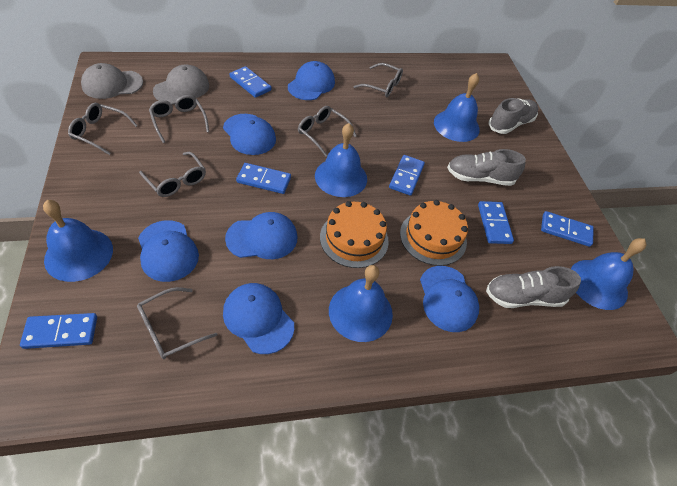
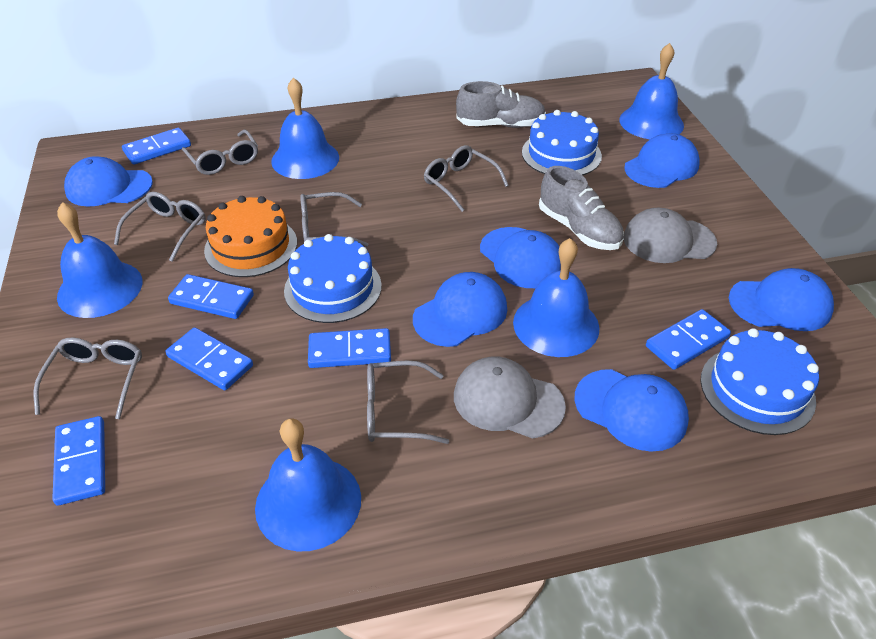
blue cake: none = 0 -> [284,234,382,323] [522,110,602,175] [701,328,819,435] = 3
grey shoe: [447,149,526,186] [486,266,581,308] [488,98,538,134] = 3 -> [456,81,546,128] [539,166,624,250] = 2
orange cake: [320,201,389,268] [400,200,468,266] = 2 -> [204,196,297,277] = 1

